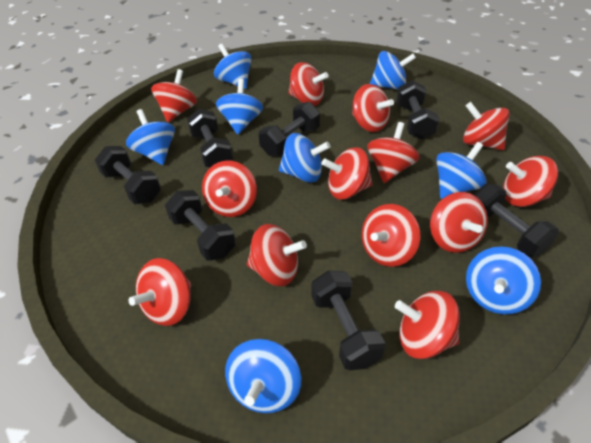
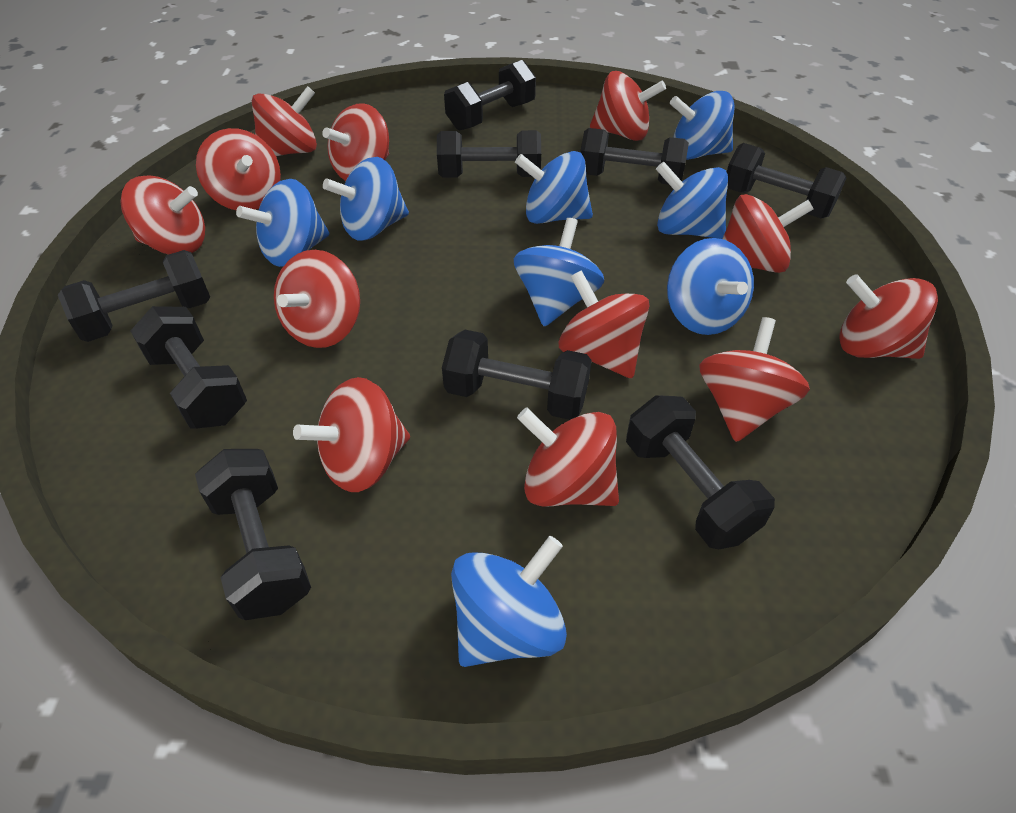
black dumbbell: [95,146,161,204] [165,190,236,261] [187,109,233,168] [259,102,320,156] [311,270,386,370] [397,80,439,139] [474,184,559,257] = 7 -> [58,250,210,342] [130,306,247,429] [195,449,311,620] [437,130,541,178] [442,330,592,420] [444,60,536,131] [580,128,689,185] [626,395,775,549] [727,143,846,218] = 9
red spinning top: [129,258,191,326] [151,69,197,122] [202,161,257,217] [247,224,307,286] [288,62,328,106] [321,147,373,200] [352,84,394,132] [362,204,420,267] [367,122,420,183] [395,291,460,359] [430,192,488,253] [463,102,510,150] [503,156,558,207] = 13 -> [120,175,205,254] [196,128,281,210] [252,86,317,156] [274,250,360,348] [293,377,410,492] [322,103,389,181] [517,407,619,506] [559,270,649,378] [590,71,666,141] [699,317,810,442] [722,194,814,273] [839,274,938,359] = 12

